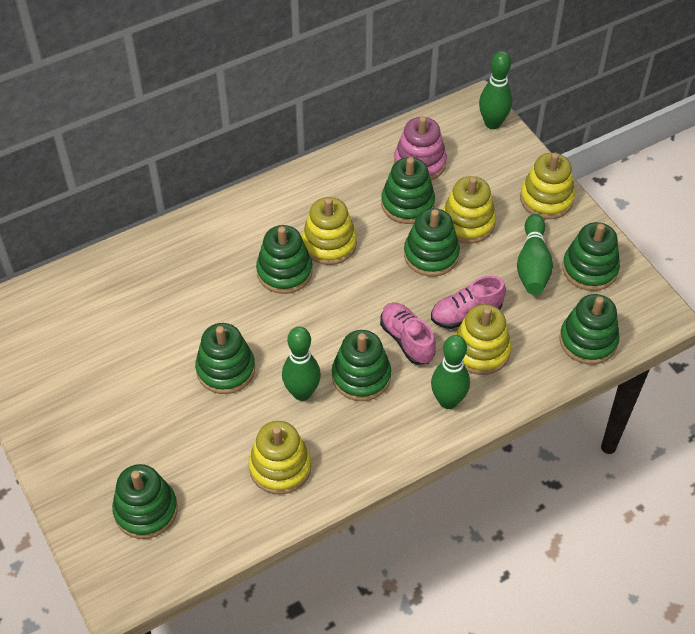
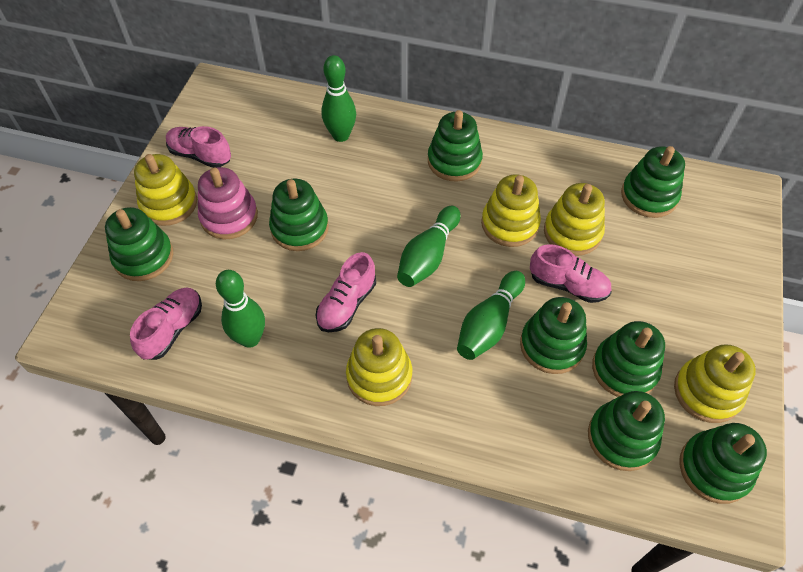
pink shoe: [380,302,436,365] [431,276,506,329] = 2 -> [130,287,202,360] [166,126,231,168] [315,252,376,332] [530,244,612,303] = 4

